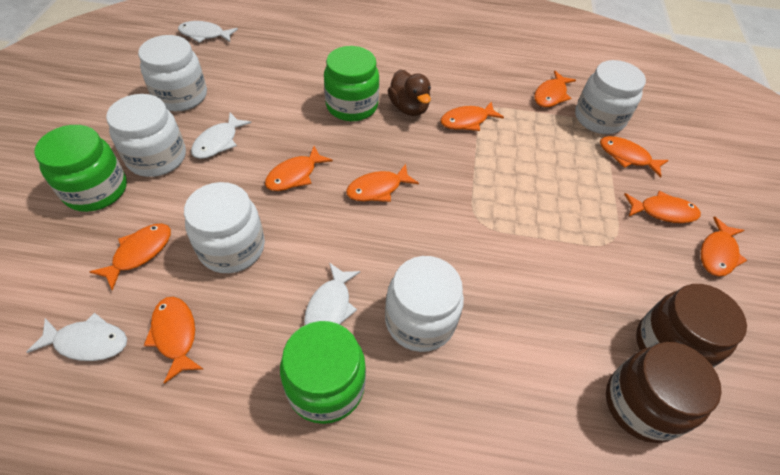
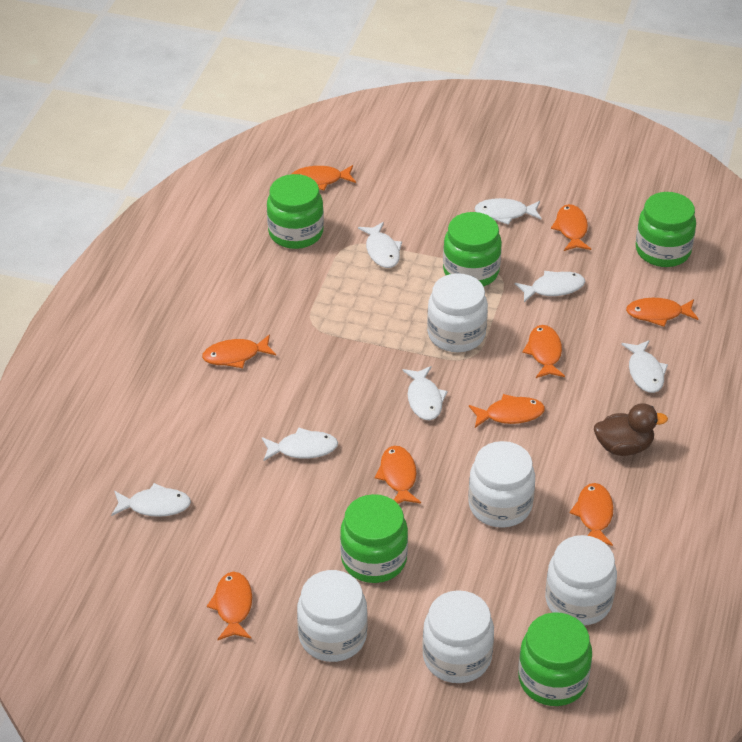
brown jar: [606,342,722,443] [636,284,747,368] = 2 -> none = 0
green jar: [34,125,127,212] [280,321,366,424] [324,46,379,121] = 3 -> [267,174,324,249] [340,494,408,583] [443,212,502,287] [518,612,592,706] [636,192,696,267] = 5
white fish: [26,313,127,361] [178,21,238,43] [191,113,251,159] [304,263,360,325] = 4 -> [111,483,191,517] [262,428,338,461] [358,222,402,268] [403,366,448,420] [474,198,542,225] [515,271,585,302] [621,340,668,393] = 7

